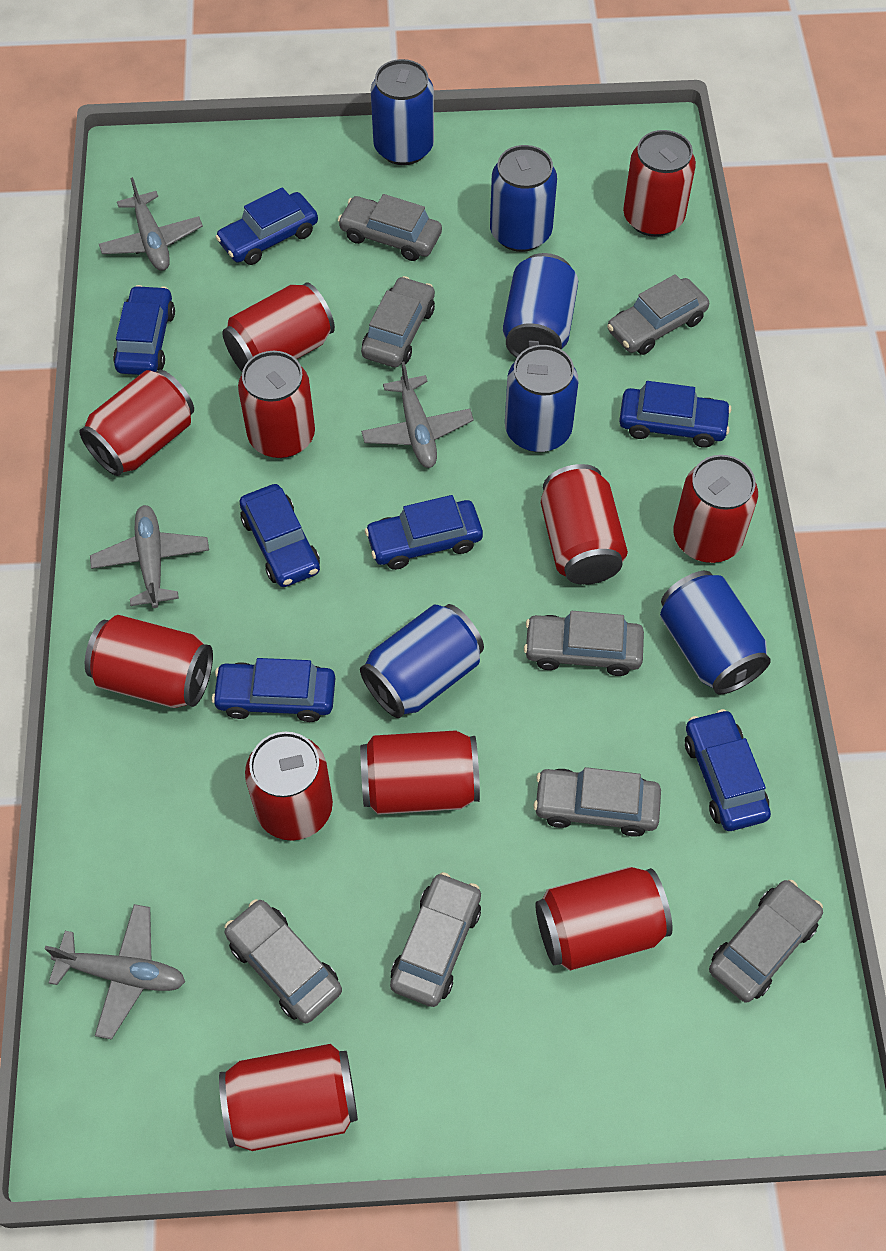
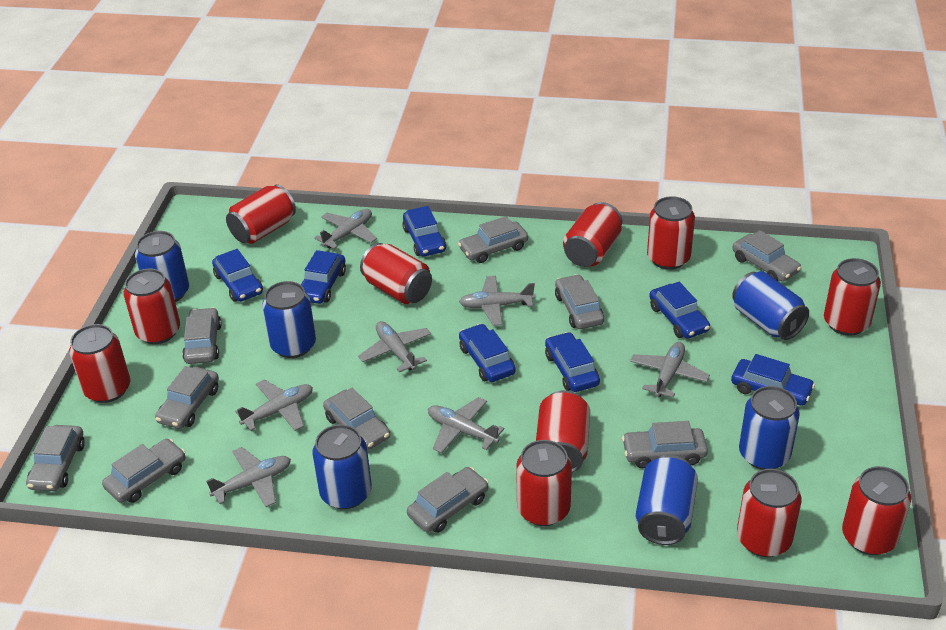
grey car: [224,899,342,1023] [338,194,442,261] [361,276,435,367] [390,872,481,1007] [524,611,644,676] [534,767,661,837] [607,274,709,355] [709,880,823,1003] = 8 -> [26,425,85,491] [102,439,186,503] [155,366,219,429] [182,307,222,364] [323,388,390,450] [407,467,489,533] [458,216,528,263] [555,274,604,329] [622,421,708,468] [732,230,801,282] = 10
grey plane: [45,904,185,1040] [90,505,209,608] [99,177,203,271] [361,362,474,468] = 4 -> [206,447,291,507] [235,380,313,431] [314,209,377,249] [358,321,431,372] [428,397,504,453] [459,276,535,326] [630,342,710,398] = 7

